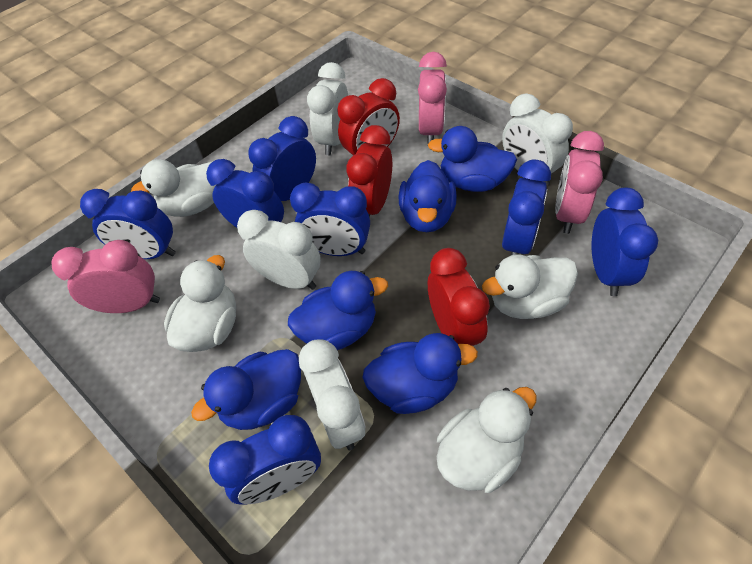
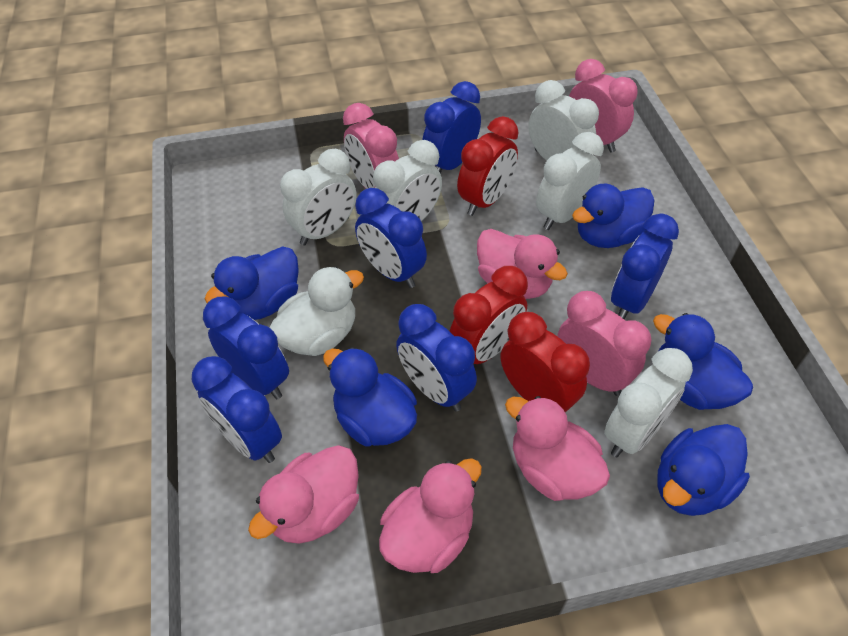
blue clock: [80,189,176,259] [206,159,284,228] [209,415,321,505] [248,116,316,201] [290,182,370,256] [502,160,551,256] [592,188,658,296] = 7 -> [192,356,282,463] [203,296,289,399] [355,188,427,288] [396,304,477,412] [422,81,481,173] [611,213,679,319] = 6
pink duck: none = 0 -> [248,445,359,544] [379,458,482,573] [477,229,568,299] [505,396,610,501] = 4
white clock: [237,210,321,290] [299,339,366,450] [307,62,348,155] [502,94,573,186] = 4 -> [280,149,356,246] [373,140,442,221] [528,80,599,161] [536,132,604,230] [604,348,693,457] = 5
white duck: [131,159,217,217] [164,255,236,352] [437,387,537,493] [482,254,578,319] = 4 -> [270,266,364,356] = 1

